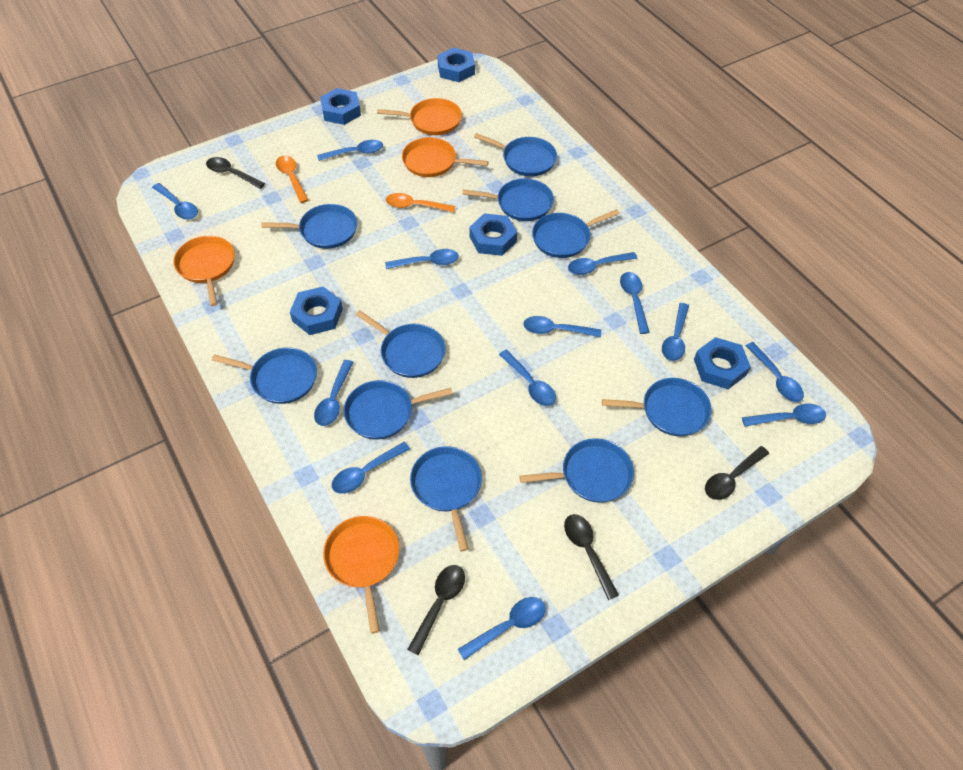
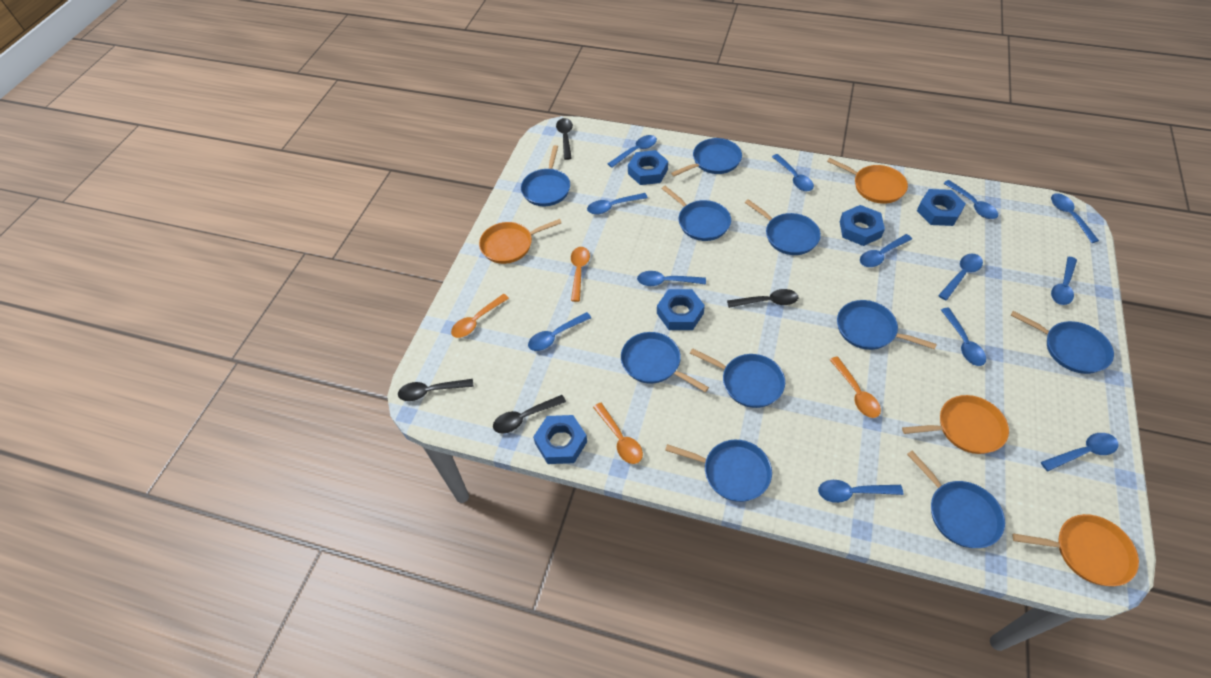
orange spoon: [276,156,308,203] [386,193,455,212] = 2 -> [451,294,509,338] [571,247,590,302] [593,403,643,464] [830,356,881,418] = 4

